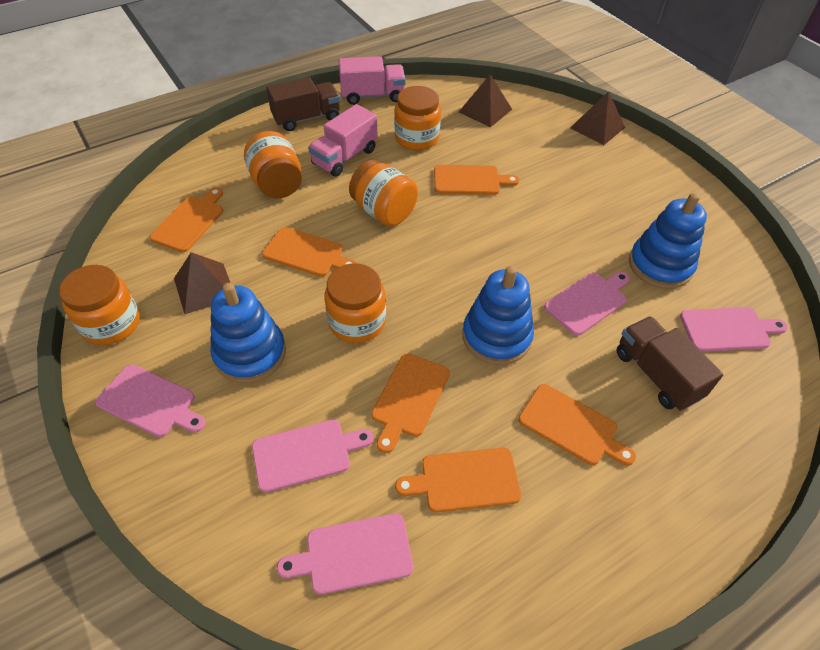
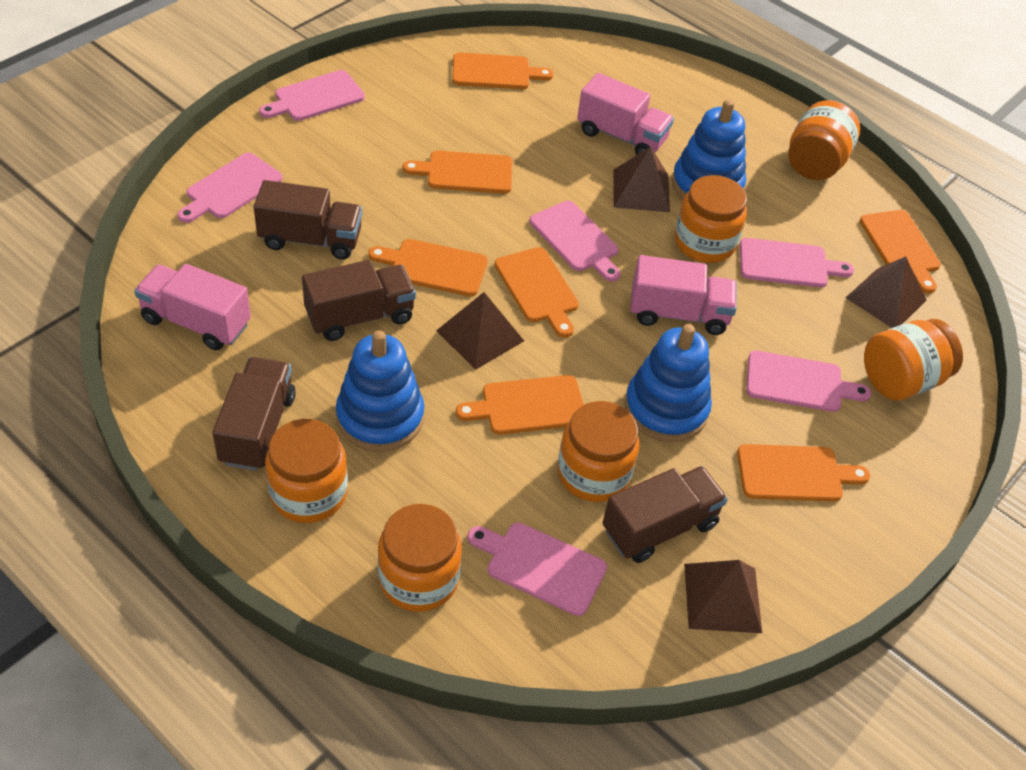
brown pyramid: [174,252,230,314] [459,75,512,127] [570,91,625,145] = 3 -> [436,292,524,370] [613,146,670,212] [684,560,762,633] [845,256,927,328] = 4
brown truck: [266,77,340,131] [617,316,723,411] = 2 -> [212,357,296,471] [254,180,362,259] [302,260,416,341] [603,466,728,563] = 4
orange cutting board: [150,187,223,253] [262,227,356,277] [371,353,450,453] [395,447,521,513] [434,165,519,195] [518,384,636,466] = 6 -> [368,239,488,296] [403,151,512,194] [452,53,553,89] [456,375,584,435] [495,247,579,338] [737,444,870,501] [860,210,941,293] = 7
orange jar: [59,265,140,345] [244,131,302,199] [324,263,386,343] [349,160,418,226] [394,86,441,150] = 5 -> [265,419,348,523] [378,504,462,612] [558,401,639,502] [675,175,747,263] [788,100,860,180] [864,319,963,401] = 6
pink cutting board: [95,364,206,437] [252,420,373,492] [277,513,413,595] [544,272,630,336] [680,307,788,352] = 5 -> [177,153,283,223] [259,70,365,121] [468,523,607,616] [530,201,621,282] [740,238,854,288] [746,350,871,412] = 6
pink truck: [308,104,378,177] [338,56,406,105] = 2 -> [134,264,251,350] [577,73,674,155] [630,255,737,335] = 3

